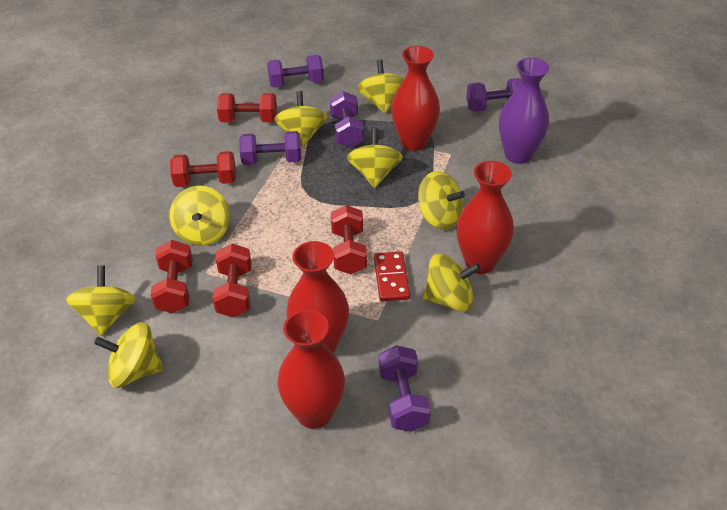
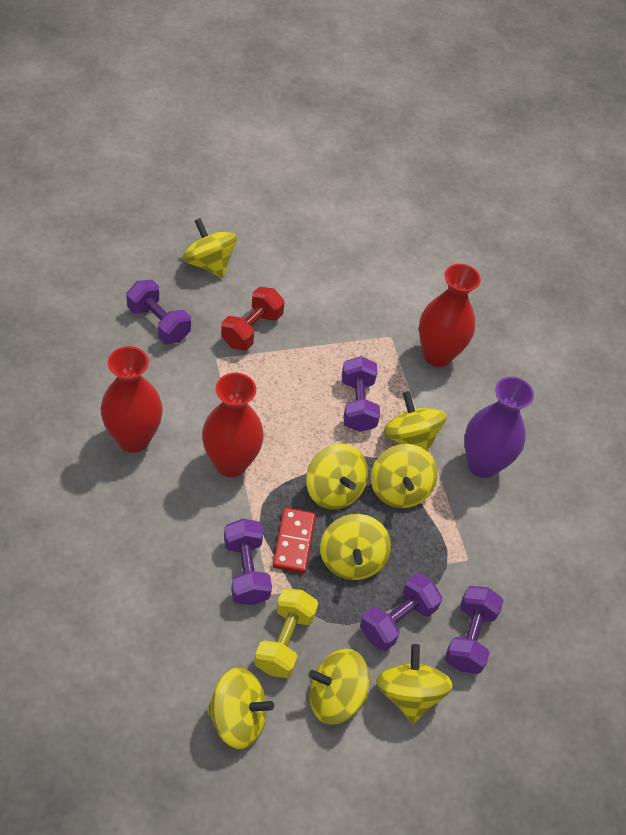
red dumbbell: [151,240,193,313] [170,151,236,187] [212,243,251,317] [217,93,277,122] [331,205,367,274] = 5 -> [221,287,285,351] = 1
red vase: [277,310,345,429] [286,241,349,353] [391,46,440,151] [456,161,514,274] = 4 -> [101,346,163,453] [202,373,264,477] [419,264,481,367] = 3
yellow dumbbell: none = 0 -> [254,588,318,678] = 1

